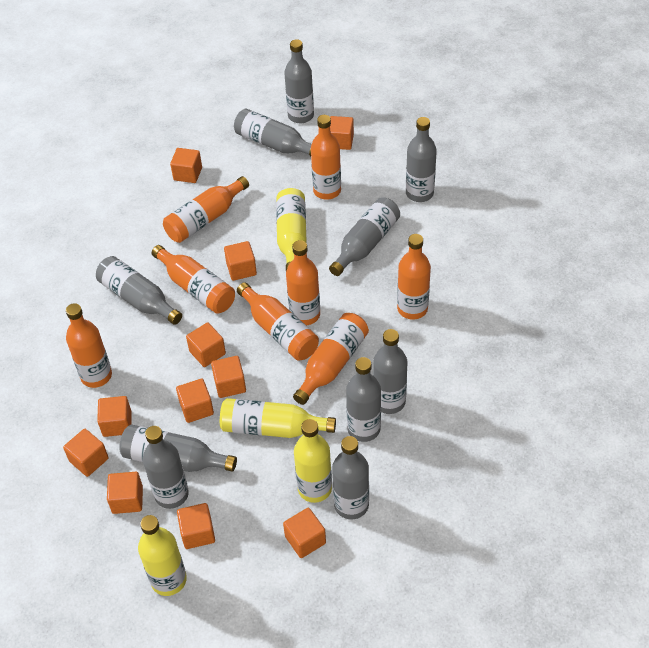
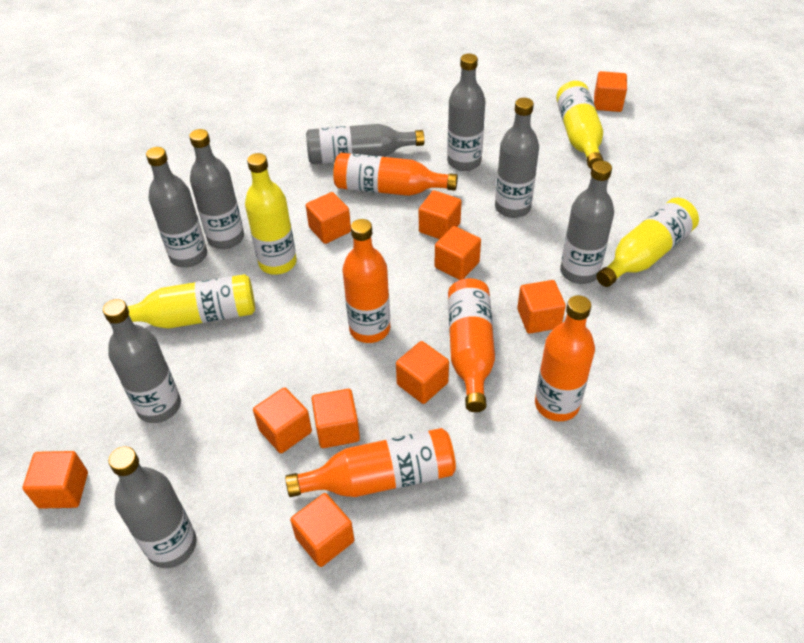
grey bottle: [96,256,182,325] [119,424,237,472] [143,426,189,509] [234,109,312,156] [284,39,314,123] [329,197,400,276] [332,436,369,519] [346,357,381,442] [373,329,407,414] [406,117,437,202] = 10 -> [103,299,181,423] [108,446,196,568] [146,147,207,268] [189,129,244,249] [306,124,424,164] [447,54,486,171] [495,98,539,218] [560,161,614,284] = 8
orange bottle: [66,303,112,388] [152,245,235,314] [163,176,249,243] [237,282,319,361] [286,240,320,325] [293,313,369,405] [311,115,341,200] [397,234,431,320] = 8 -> [285,428,456,497] [333,153,458,196] [342,219,390,343] [448,278,495,412] [535,295,595,421] = 5
orange cube: [63,429,109,477] [97,396,132,437] [107,472,143,514] [170,148,202,183] [176,379,214,423] [177,503,215,549] [186,323,226,367] [211,356,246,398] [224,241,257,281] [283,508,326,558] [330,116,354,150] = 11 -> [22,451,88,509] [253,387,312,453] [290,493,354,567] [306,192,351,244] [311,389,360,448] [396,341,449,404] [419,190,462,239] [435,226,481,280] [517,280,566,334] [594,71,627,112] = 10

